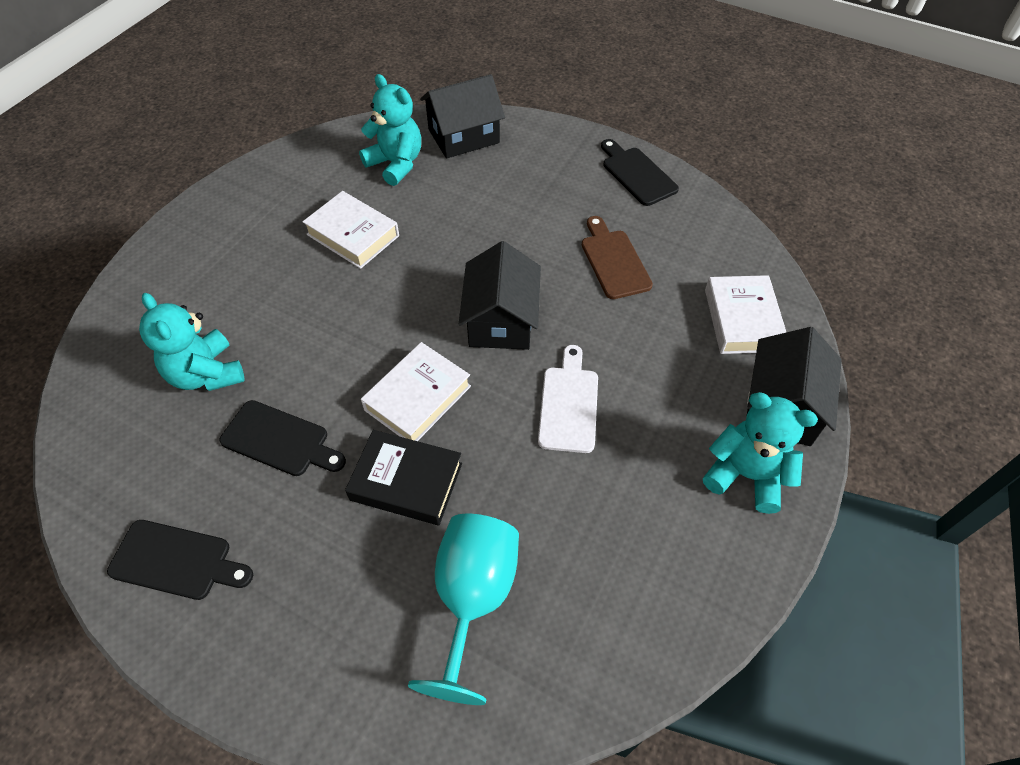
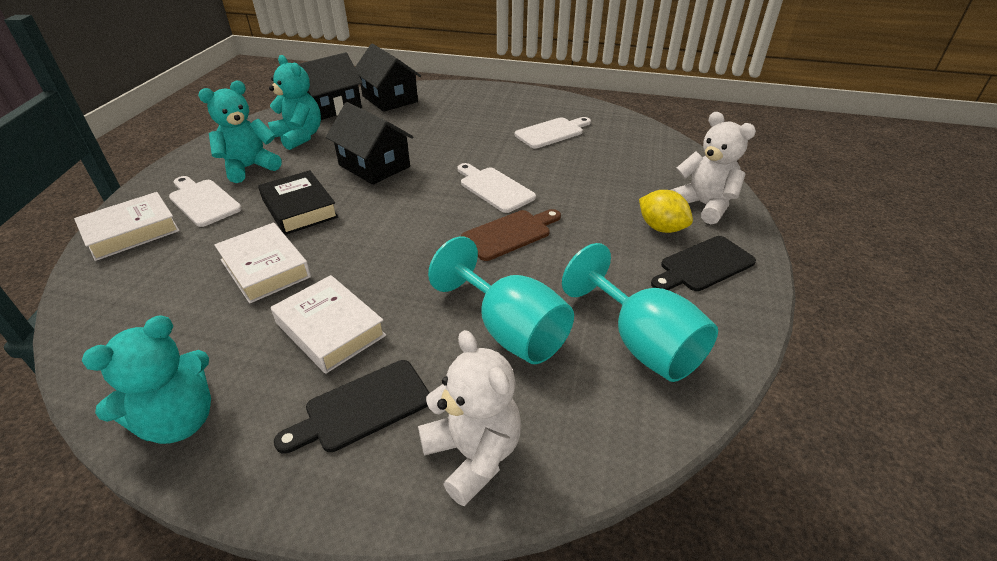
black cutting board: [107,520,253,600] [220,400,346,476] [601,139,679,206] = 3 -> [274,360,430,454] [651,236,756,291] = 2
turquoise goblet: [408,514,519,705] = 1 -> [428,237,574,364] [562,243,718,382] = 2
white cutting board: [538,345,598,453] = 1 -> [169,176,242,227] [458,163,536,213] [515,117,591,148] = 3
white teddy bear: none = 0 -> [418,330,521,506] [671,112,756,224] = 2
yellow lemon: none = 0 -> [639,190,693,233] = 1

